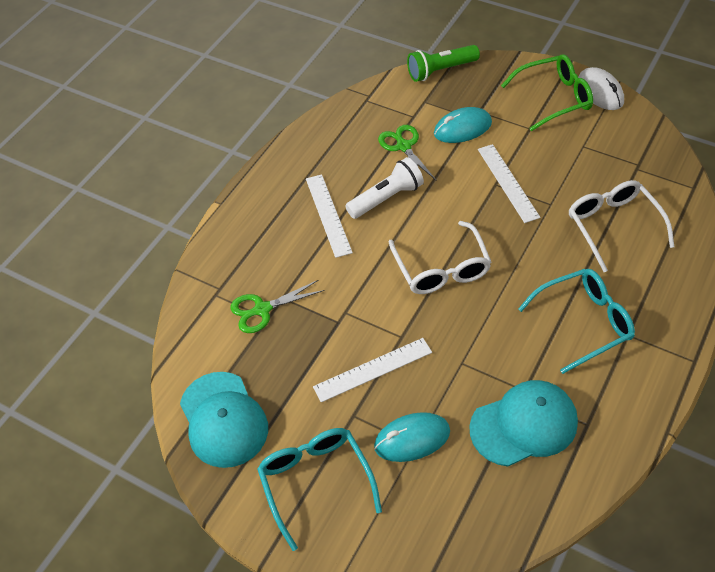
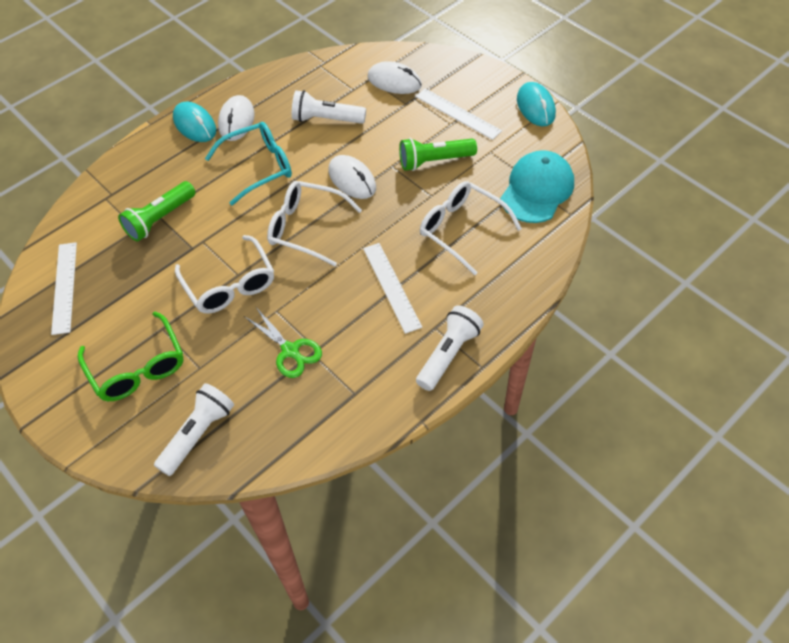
green flashlight: [407,45,480,82] = 1 -> [118,181,196,242] [399,138,477,171] = 2
green scissors: [230,280,324,333] [378,125,437,184] = 2 -> [244,307,322,378] = 1
turquoise cap: [180,372,268,468] [469,380,578,467] = 2 -> [500,150,574,223] = 1
turquoise glasses: [257,428,382,551] [518,269,635,374] = 2 -> [205,122,292,205] = 1
white flashlight: [345,157,424,219] = 1 -> [154,383,234,476] [292,90,366,124] [416,305,484,391] = 3
white glasses: [389,221,491,294] [569,180,675,272] = 2 -> [175,235,274,314] [267,181,362,266] [420,181,522,275] = 3
white mouse: [578,67,624,110] = 1 -> [218,95,255,141] [328,155,376,199] [367,61,422,94] = 3

